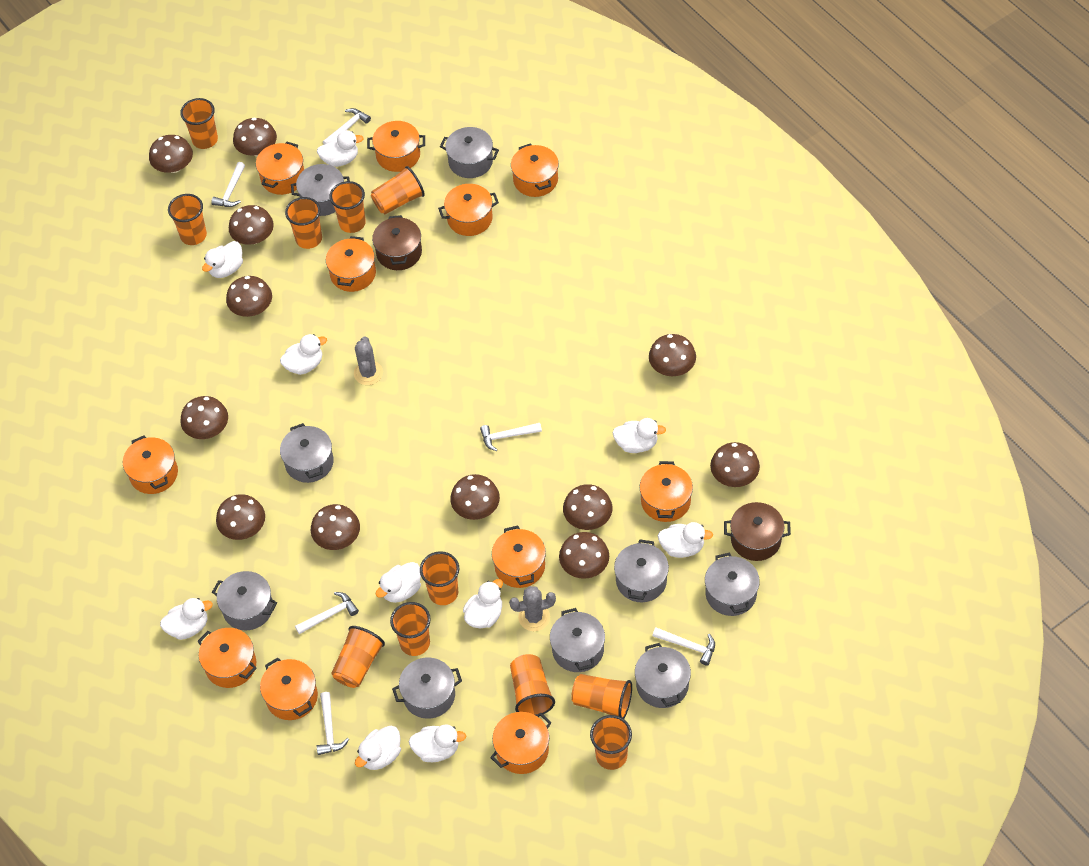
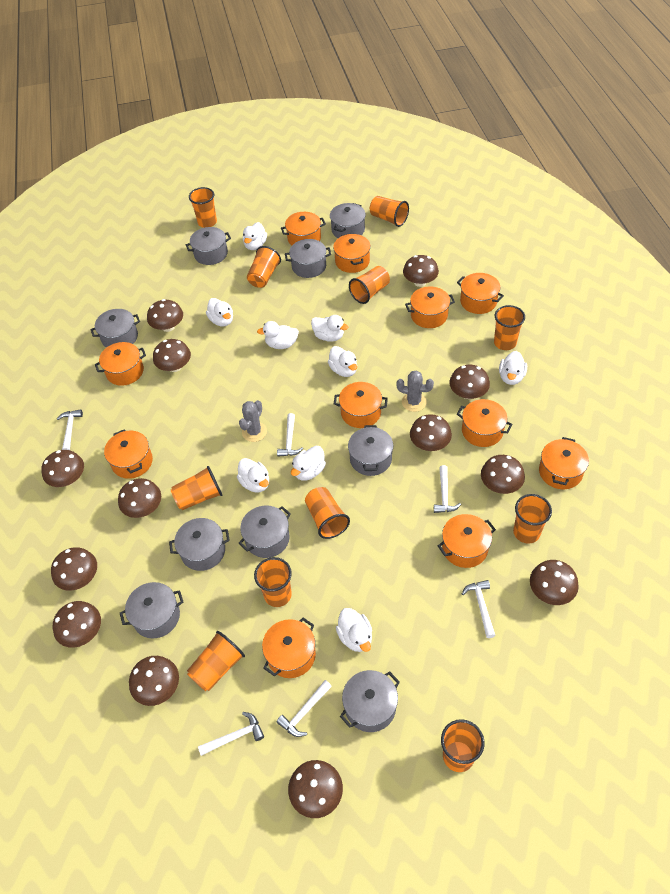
brown mushroom: [149,135,193,173] [180,396,228,439] [216,494,265,540] [226,276,272,317] [229,205,274,245] [233,118,277,156] [311,504,360,550] [450,474,500,520] [559,532,609,579] [563,484,612,530] [649,334,696,376] [710,442,760,487] = 12 -> [41,450,84,487] [51,547,97,591] [53,601,101,648] [118,478,161,518] [129,656,179,706] [147,299,183,332] [153,339,191,372] [288,760,343,818] [403,255,439,287] [410,414,452,451] [450,365,490,399] [481,455,525,494] [530,560,579,605] = 13
brown pot: [372,215,422,270] [724,502,791,561] = 2 -> none = 0
white duck: [160,598,213,640] [202,241,243,278] [280,334,327,375] [317,130,364,167] [355,726,401,770] [376,562,421,603] [409,724,466,762] [463,579,503,629] [612,418,666,453] [658,522,713,558] = 10 -> [206,298,233,326] [237,458,269,493] [243,222,267,250] [257,321,299,349] [291,446,326,481] [311,315,348,342] [328,346,357,377] [336,608,372,652] [499,351,527,385] = 9

